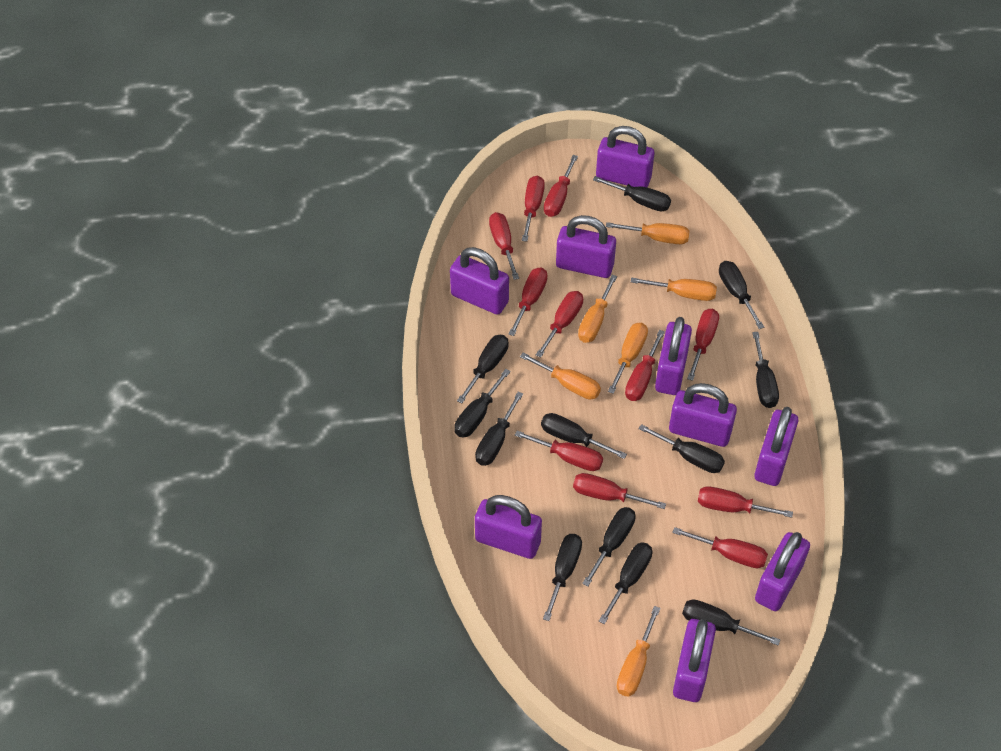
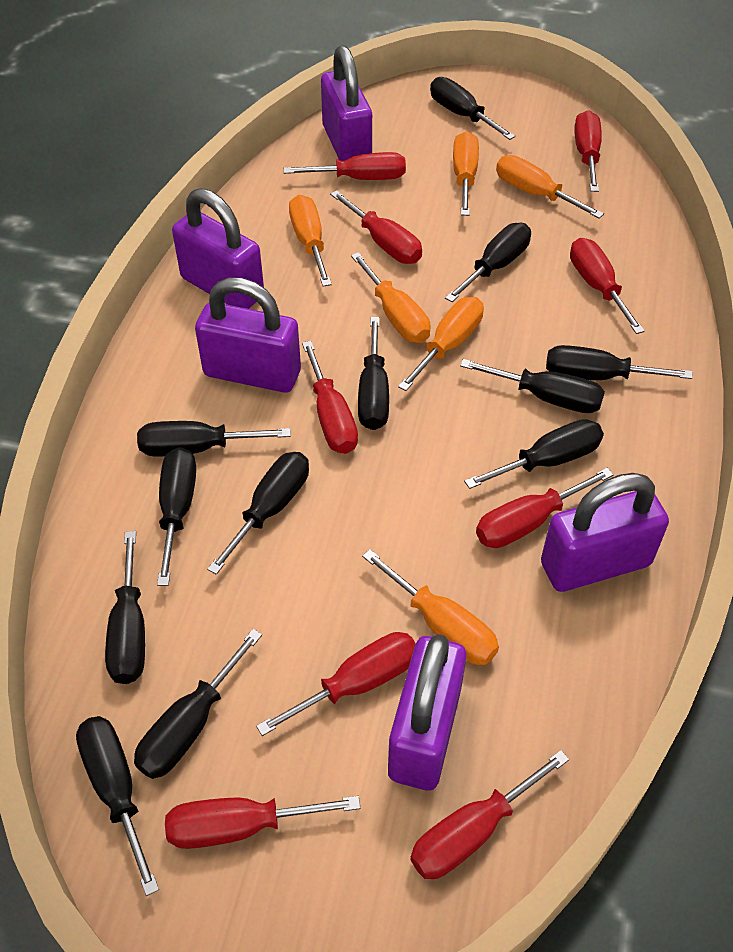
purple padlock: [450,247,509,315] [475,495,542,559] [556,215,616,278] [596,126,655,187] [655,317,692,395] [669,383,737,447] [673,619,716,702] [754,407,798,486] [755,532,810,611] = 9 -> [172,188,264,309] [195,277,301,393] [321,45,372,161] [388,634,467,790] [541,473,669,592] = 5
red screwdriver: [489,212,519,280] [508,268,548,336] [514,431,603,471] [522,175,545,242] [536,291,583,358] [544,155,578,217] [573,473,666,509] [625,330,665,401] [672,527,768,568] [687,309,719,381] [698,486,793,518] = 11 -> [165,796,360,849] [256,632,415,736] [284,152,406,180] [302,341,358,454] [330,190,422,264] [410,750,569,879] [476,468,614,548] [570,238,645,334] [574,110,602,192] = 9

